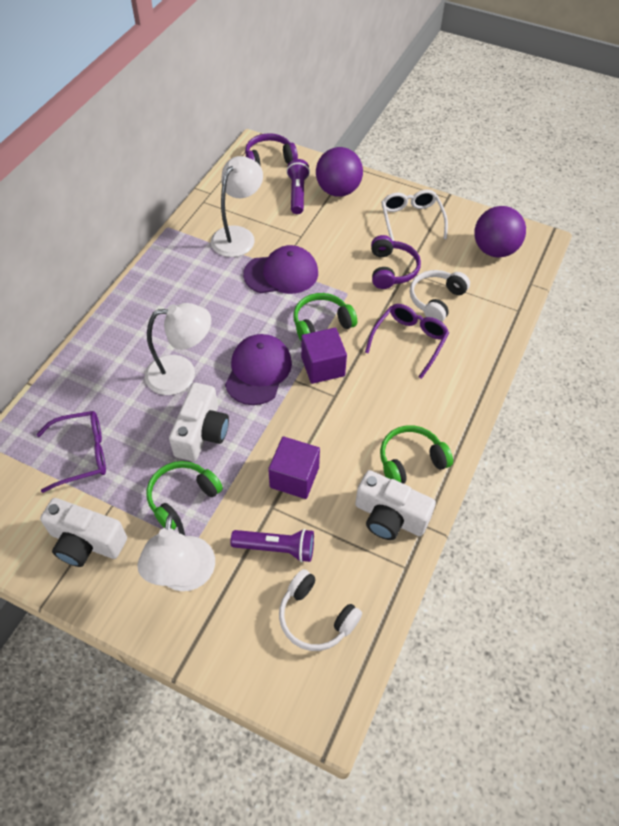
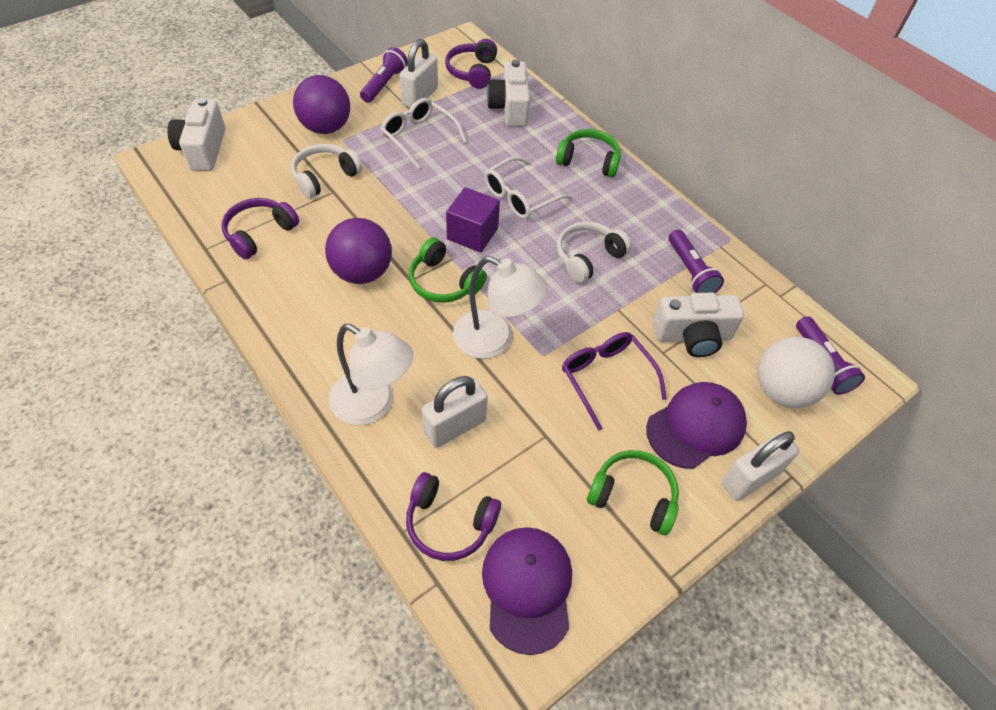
purple cube: [268,437,320,499] [301,328,347,384] = 2 -> [446,187,500,252] = 1
purple flashlight: [230,529,314,562] [286,159,310,214] = 2 -> [360,47,408,103] [669,230,724,293] [796,316,865,395] = 3
purple glasses: [36,411,106,493] [365,304,449,379] = 2 -> [562,332,667,431] = 1
purple headphones: [245,133,298,165] [371,235,421,289] = 2 -> [222,198,299,259] [406,472,501,561] [445,39,497,89] = 3
white ball: none = 0 -> [757,337,835,408] = 1
white glasses: [381,190,448,241] = 1 -> [381,98,467,169] [484,156,572,219] = 2
white lamp: [137,513,215,591] [145,303,211,395] [211,156,263,257] = 3 -> [329,324,413,425] [453,256,548,359] = 2
white padlock: none = 0 -> [400,39,438,108] [422,376,488,448] [721,431,800,501] = 3

